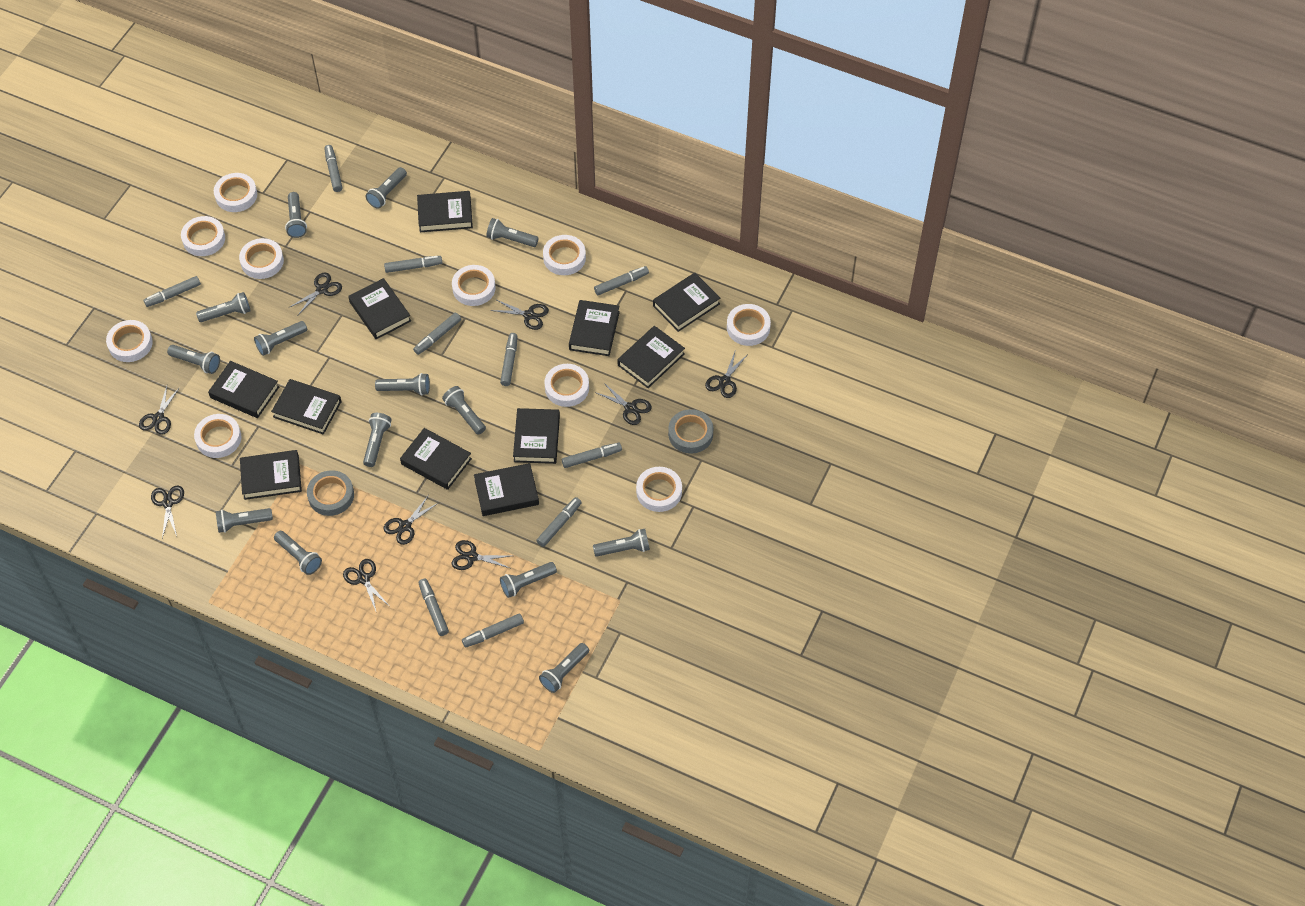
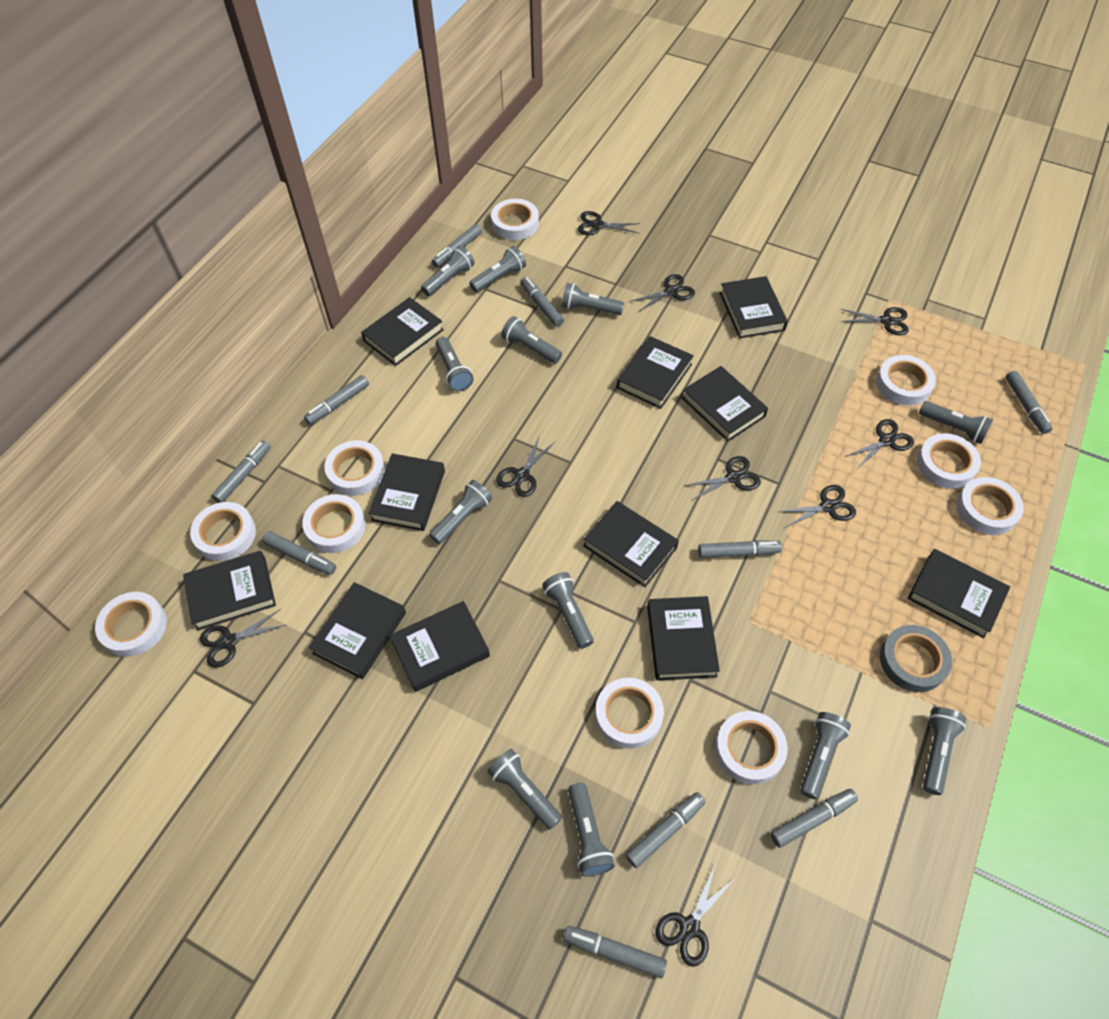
grey flashlight: [167,345,220,374] [196,292,251,322] [216,508,273,533] [254,321,307,356] [274,531,322,575] [285,192,307,238] [363,413,392,467] [366,167,407,209] [375,373,430,396] [442,386,486,435] [486,218,539,247] [500,562,557,598] [539,643,589,693] [593,529,650,557] = 14 -> [421,246,474,296] [429,480,492,544] [436,337,473,391] [469,246,526,292] [487,749,562,830] [501,316,562,363] [542,572,594,649] [562,283,624,315] [568,783,615,877] [800,712,851,799] [919,401,993,444] [923,707,966,795] = 12
grey tape: [307,470,354,516] [668,409,714,454] = 2 -> [880,625,952,692] = 1

